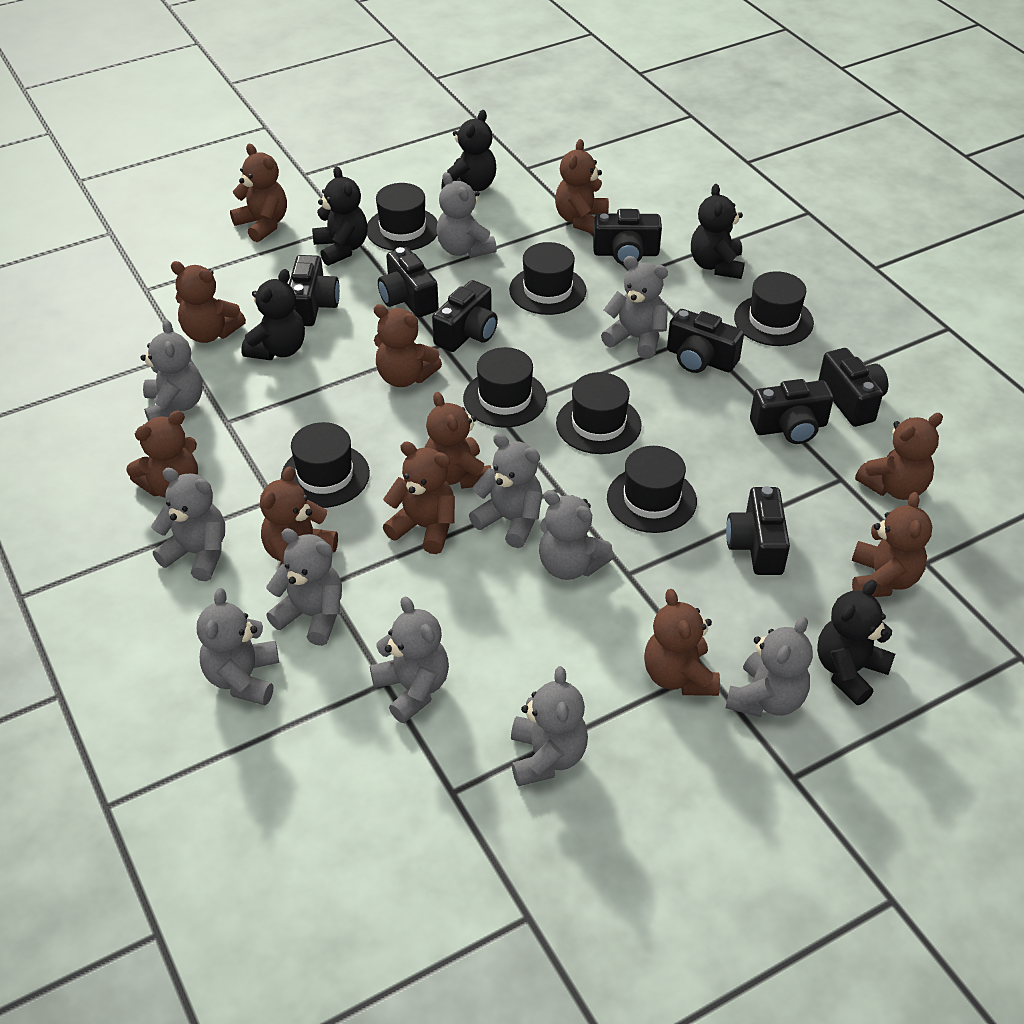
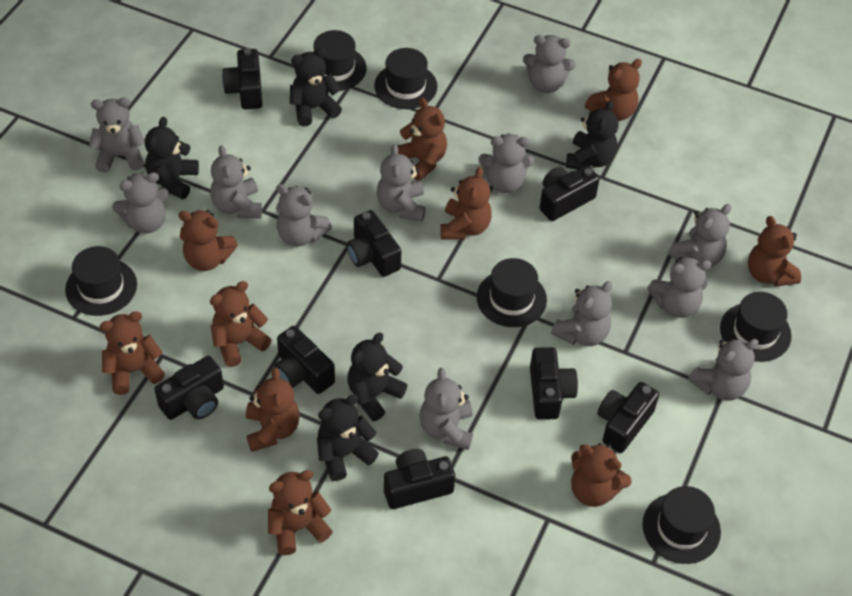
black hat: [281,422,370,508] [367,183,438,251] [463,347,547,427] [509,242,587,315] [556,372,642,454] [607,446,697,533] [734,271,814,346] = 7 -> [65,246,137,316] [314,30,367,91] [374,48,438,109] [477,258,547,327] [642,486,721,564] [720,292,792,362] = 6
brown teddy bear: [126,410,198,498] [171,261,246,343] [230,144,287,242] [260,466,338,566] [374,304,442,387] [383,441,455,554] [425,392,491,489] [555,139,609,234] [644,589,720,696] [852,492,932,597] [855,413,943,500] = 11 -> [99,311,165,395] [179,210,238,271] [210,281,272,367] [246,368,300,452] [268,470,333,555] [397,97,447,181] [440,167,492,239] [571,443,632,507] [585,59,642,121] [748,216,801,286] = 10
grey teddy bear: [140,320,203,421] [151,468,225,581] [197,588,279,705] [266,528,342,646] [370,596,449,723] [436,172,497,258] [469,433,542,548] [511,666,588,786] [539,490,614,580] [601,256,668,359] [726,617,813,717] = 11 -> [89,98,145,173] [112,172,169,234] [210,145,262,218] [276,184,332,247] [377,144,425,221] [419,368,473,450] [479,134,534,193] [523,35,576,93] [551,281,612,346] [647,256,711,318] [668,204,731,267] [688,339,759,401] = 12

